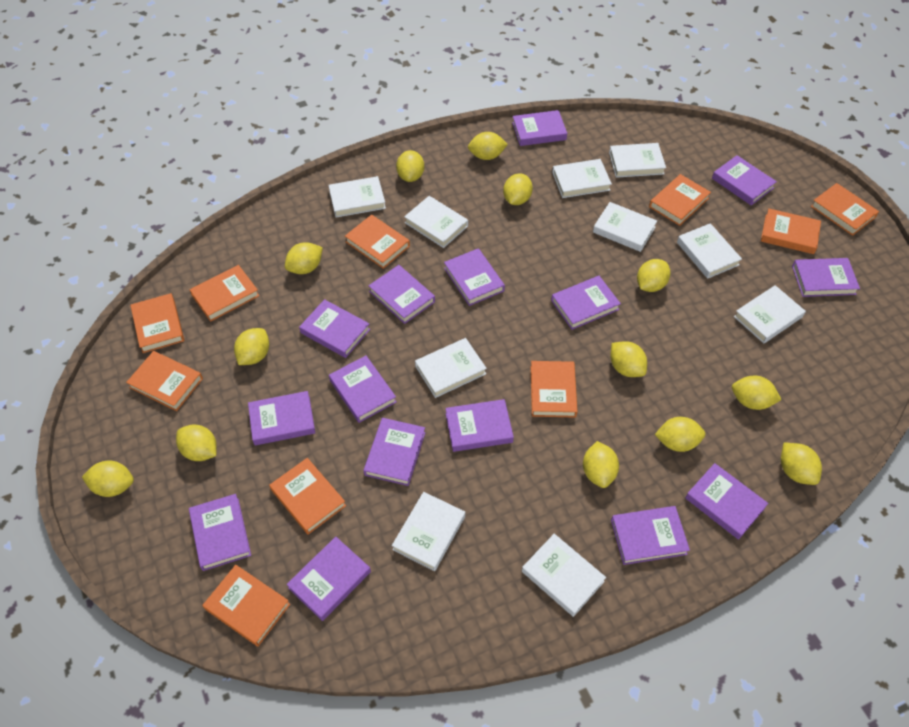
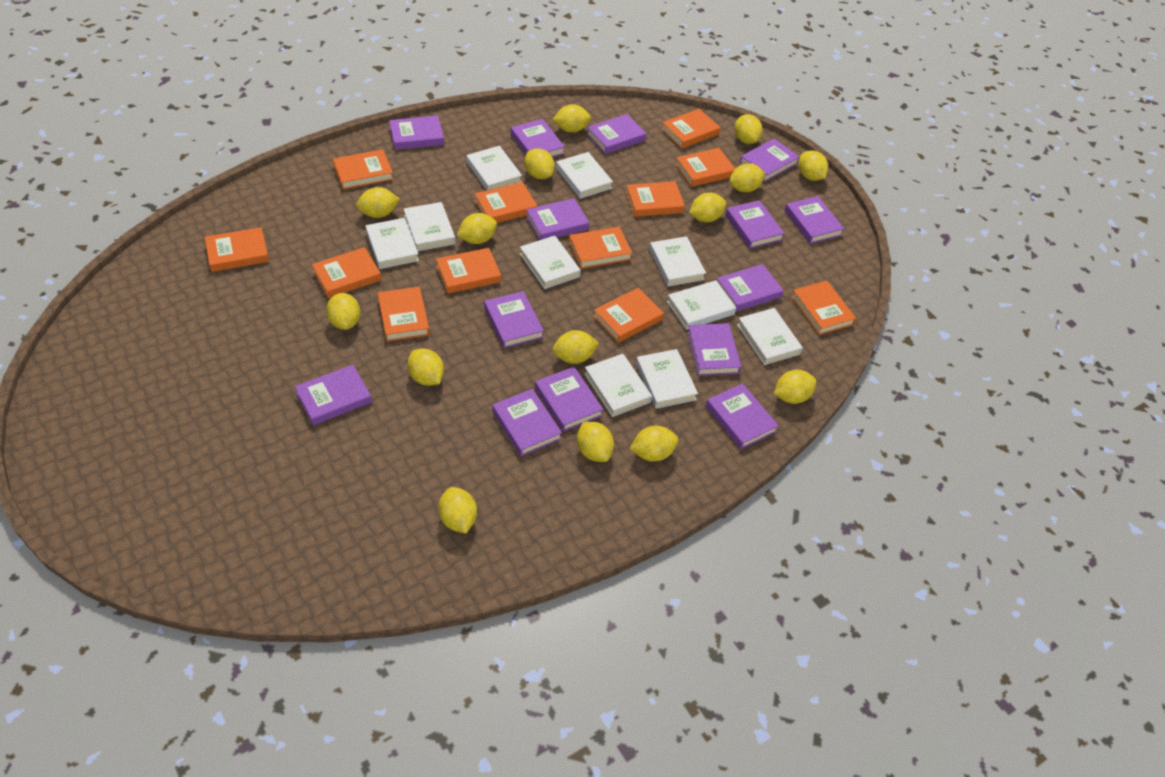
orange book: [126,351,203,411] [130,293,184,353] [190,265,259,322] [202,565,290,647] [269,458,346,534] [345,215,410,269] [531,361,578,418] [649,174,711,226] [761,208,821,254] [811,183,879,236] = 10 -> [205,227,269,272] [312,247,381,298] [333,149,394,190] [378,287,430,342] [436,248,501,294] [475,182,537,223] [569,227,632,269] [593,288,664,343] [626,181,685,217] [661,109,720,149] [675,148,735,187] [791,281,856,335] = 12
purple book: [189,494,251,571] [248,391,315,446] [286,537,371,621] [299,299,370,358] [329,356,396,423] [363,418,425,486] [368,265,435,324] [444,248,505,306] [445,399,514,452] [512,110,567,146] [551,276,621,330] [611,506,690,565] [685,463,768,540] [712,155,777,206] [792,258,860,297] = 15 -> [295,365,372,425] [389,116,444,150] [484,291,544,348] [492,389,562,456] [511,119,565,157] [526,198,589,240] [535,367,604,432] [587,114,646,154] [687,323,741,376] [706,383,779,449] [717,264,784,312] [725,200,785,249] [739,139,800,182] [785,196,844,244] = 14
yellow lemon: [82,460,134,497] [176,424,217,461] [234,328,269,365] [285,242,323,274] [396,150,424,182] [468,132,508,160] [503,173,533,205] [583,441,619,488] [610,341,647,377] [637,259,670,292] [655,417,705,452] [732,376,782,410] [781,443,822,485] = 13 -> [326,293,360,330] [356,187,400,218] [407,348,444,386] [438,487,477,533] [457,213,497,244] [524,148,555,179] [552,104,591,133] [552,330,599,364] [577,422,614,462] [630,426,679,462] [689,193,726,222] [729,163,766,192] [735,114,763,144] [774,370,816,404] [798,150,828,181] = 15

